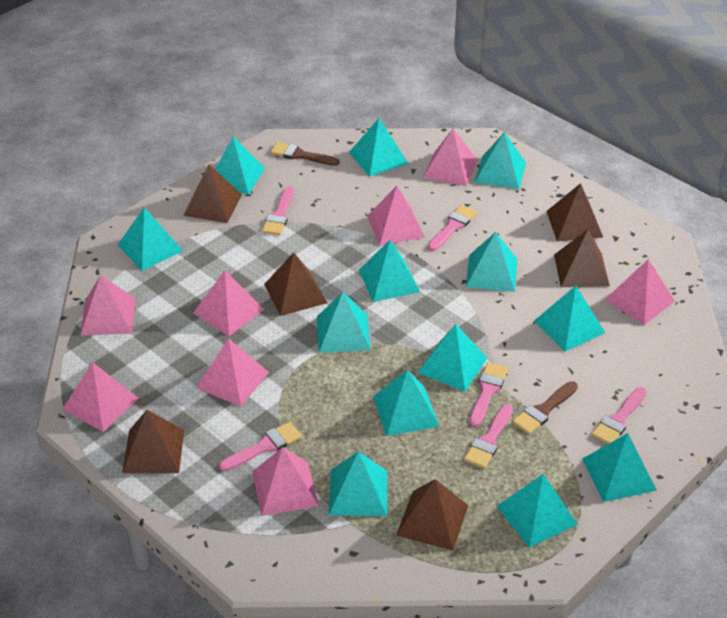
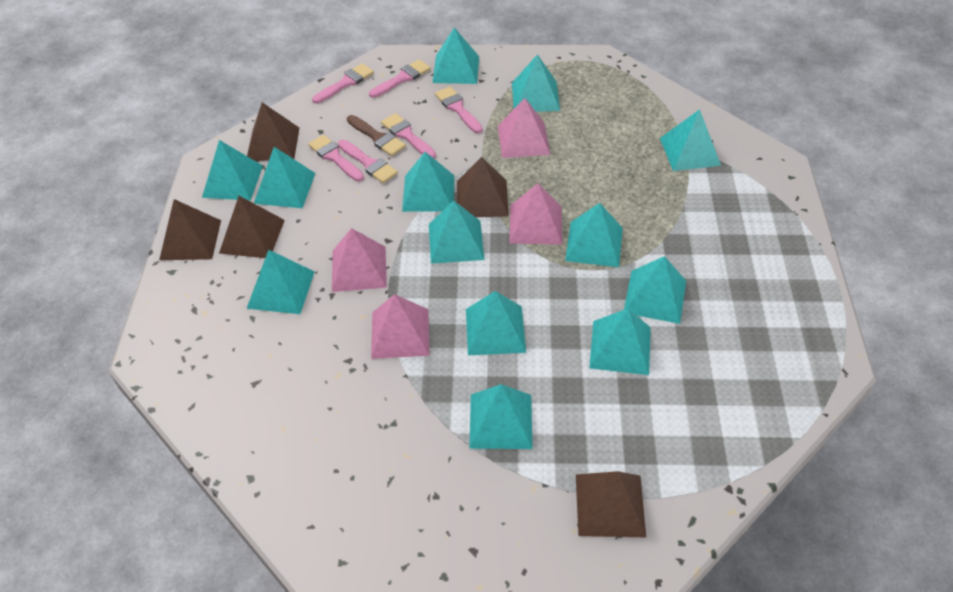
brown brush: [270,142,339,166] [512,381,578,434] = 2 -> [347,115,406,156] = 1
brown pyramid: [122,410,184,473] [183,165,242,223] [264,252,327,316] [396,479,468,551] [546,183,603,241] [554,229,610,287] = 6 -> [159,199,221,260] [219,196,285,258] [247,102,299,161] [457,157,509,217] [576,471,646,537] = 5
pink pyramid: [62,362,139,432] [80,275,135,335] [193,270,264,336] [196,338,269,407] [252,447,319,516] [367,186,425,245] [423,129,477,186] [605,259,675,325] = 8 -> [332,228,387,292] [371,294,430,359] [498,98,550,158] [509,183,562,245] = 4

